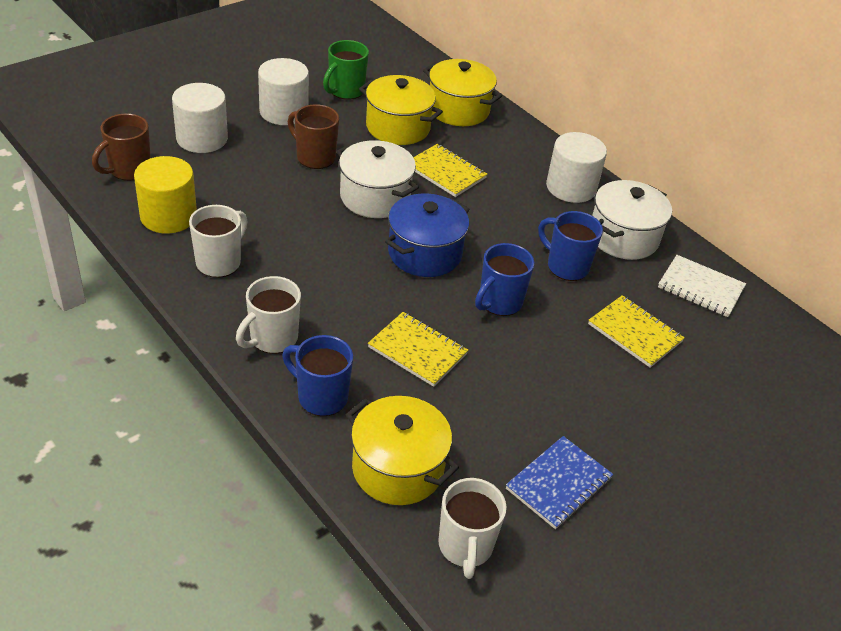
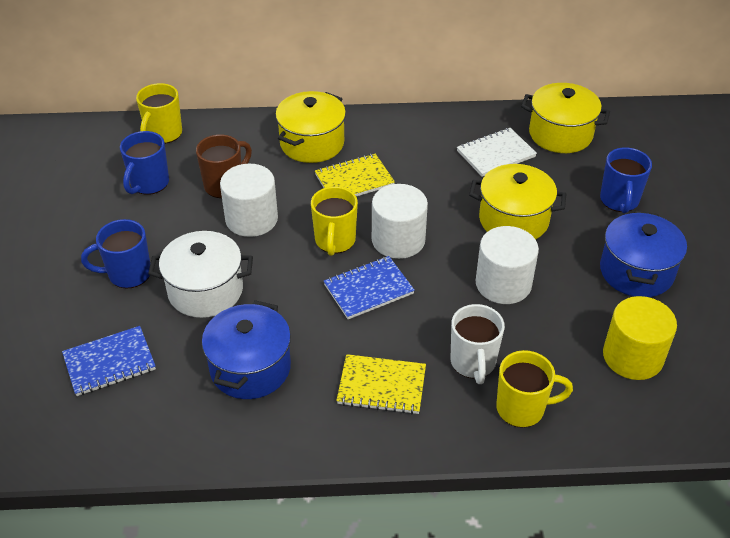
blue notebook: [506,436,613,529] = 1 -> [62,326,156,396] [324,256,415,319] = 2
blue pot: [385,193,470,277] = 1 -> [202,300,291,399] [600,211,687,297] = 2
brown mug: [92,113,151,181] [288,104,339,169] = 2 -> [196,134,252,198] = 1
green mug: [323,40,369,100] = 1 -> none = 0
white mug: [189,205,247,278] [236,276,301,354] [438,478,507,579] = 3 -> [451,304,505,384] = 1
white pot: [337,140,419,218] [592,180,672,260] = 2 -> [148,231,253,318] = 1
yellow mug: none = 0 -> [136,83,182,144] [311,186,358,256] [496,350,573,428] = 3
yellow notebook: [368,312,468,387] [413,144,487,197] [588,295,685,368] = 3 -> [315,154,395,196] [336,354,426,414] = 2

